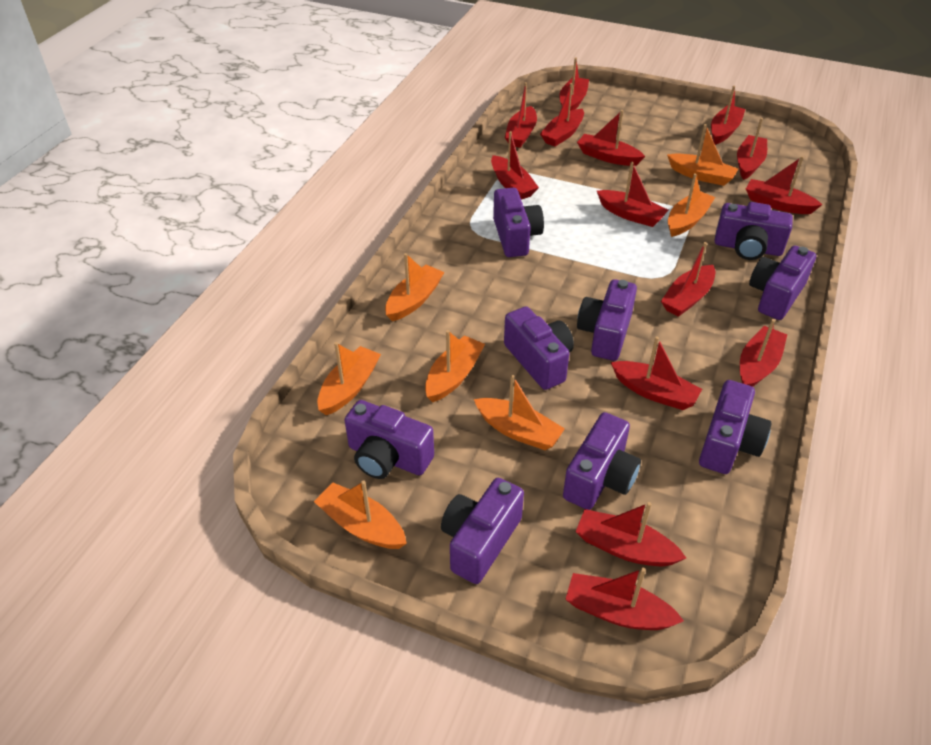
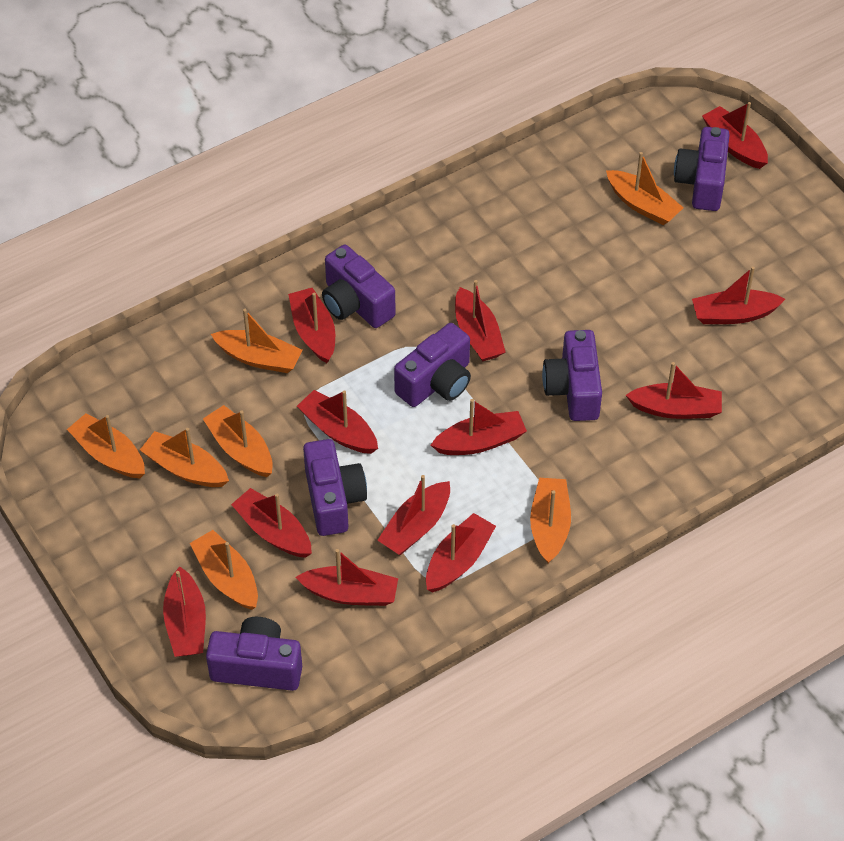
purple camera: [345,400,434,479] [441,478,524,584] [493,188,544,257] [504,306,574,390] [563,412,641,510] [577,279,637,361] [699,380,771,474] [715,202,793,260] [749,246,816,320] = 9 -> [206,617,302,691] [303,439,367,536] [322,245,396,328] [394,323,471,407] [542,330,602,421] [674,127,730,211] = 6
red boat: [491,131,539,200] [505,82,537,148] [540,83,584,147] [559,58,589,111] [565,568,684,630] [576,502,686,566] [577,110,645,166] [597,162,668,227] [611,336,702,410] [661,242,715,317] [711,86,745,145] [737,118,767,180] [740,319,787,387] [746,156,822,214] = 14 -> [163,566,206,657] [231,488,312,558] [288,288,335,363] [296,549,398,606] [297,390,378,454] [378,475,450,555] [426,513,496,592] [431,399,527,455] [455,280,505,361] [626,362,722,419] [692,266,785,324] [702,102,768,169] = 12

